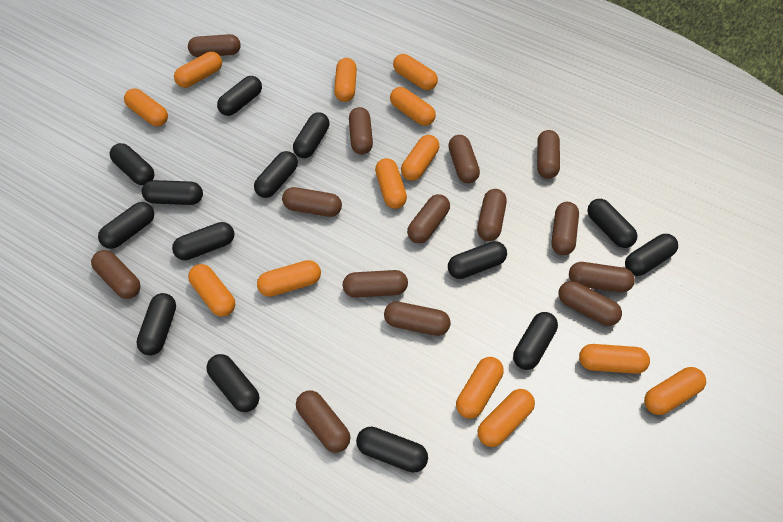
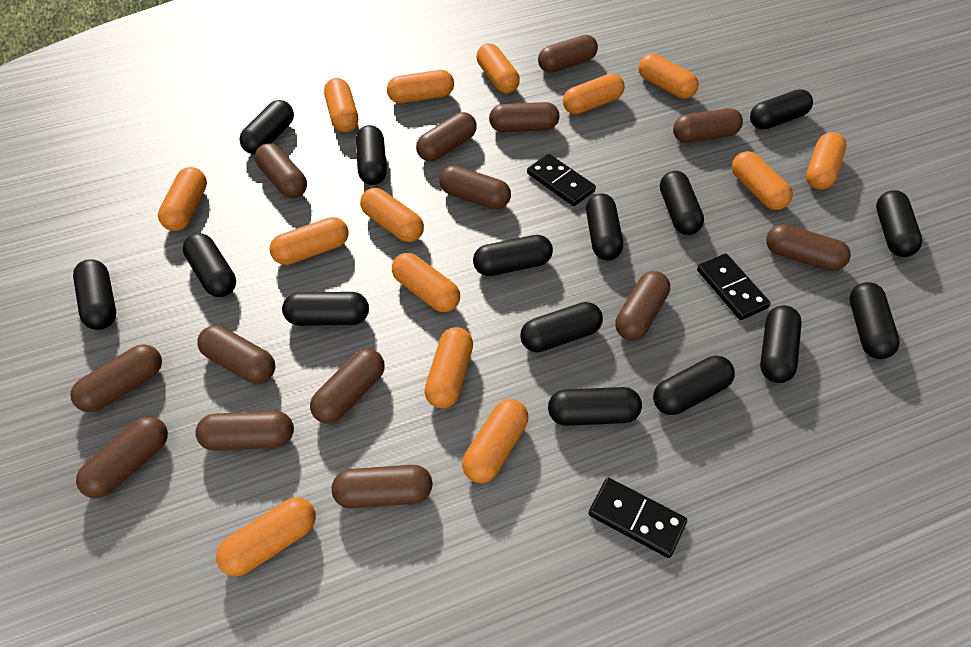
black capsule: [98,202,154,249] [109,143,155,185] [136,293,176,355] [142,180,203,205] [172,222,234,260] [206,354,259,412] [217,76,262,116] [254,151,298,198] [293,112,329,158] [356,426,428,473] [448,241,507,279] [513,312,558,370] [587,199,637,248] [625,234,678,276] = 14 -> [73,259,116,330] [182,233,236,297] [239,100,294,154] [282,292,369,326] [356,125,387,185] [473,235,553,276] [520,302,603,352] [548,387,642,426] [586,193,623,260] [653,356,735,415] [660,171,704,235] [750,89,813,130] [760,305,802,383] [849,282,900,359] [876,190,922,257] = 15
black domino: none = 0 -> [527,154,596,206] [588,478,687,558] [697,253,771,320] = 3
orange capsule: [124,88,168,126] [174,52,222,88] [188,264,235,316] [257,260,321,297] [334,58,357,102] [375,158,407,209] [390,87,436,126] [393,54,438,90] [401,135,439,181] [456,357,504,419] [478,389,535,447] [579,344,650,374] [644,367,706,415] = 13 -> [158,167,207,231] [216,497,316,576] [270,217,349,265] [324,78,358,133] [360,188,424,242] [387,70,454,103] [392,253,460,312] [424,327,473,409] [462,399,528,483] [476,43,520,93] [563,73,625,114] [638,54,699,99] [732,151,793,210] [806,132,846,190] = 14

